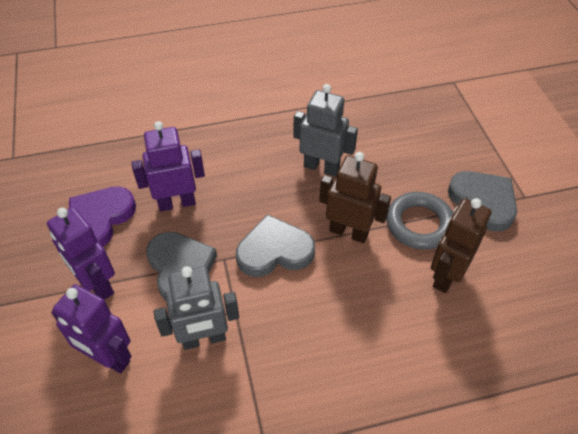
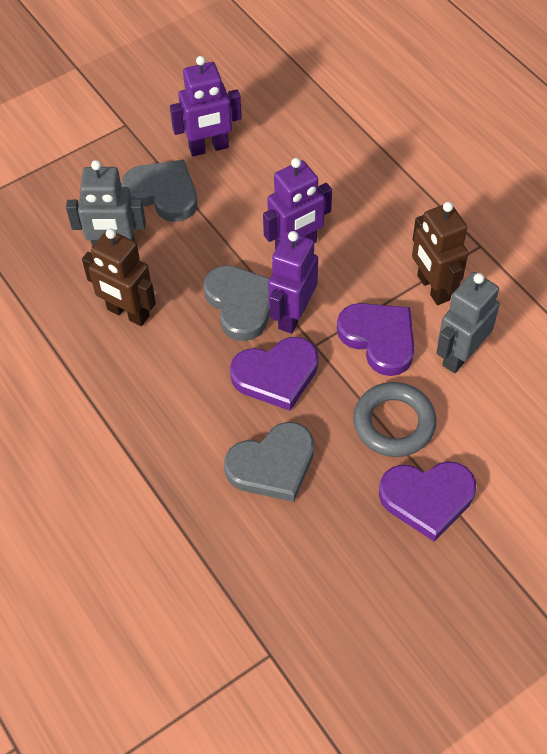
purple heart: [69,186,136,247] = 1 -> [230,337,319,411] [337,303,415,376] [379,461,476,541] = 3

